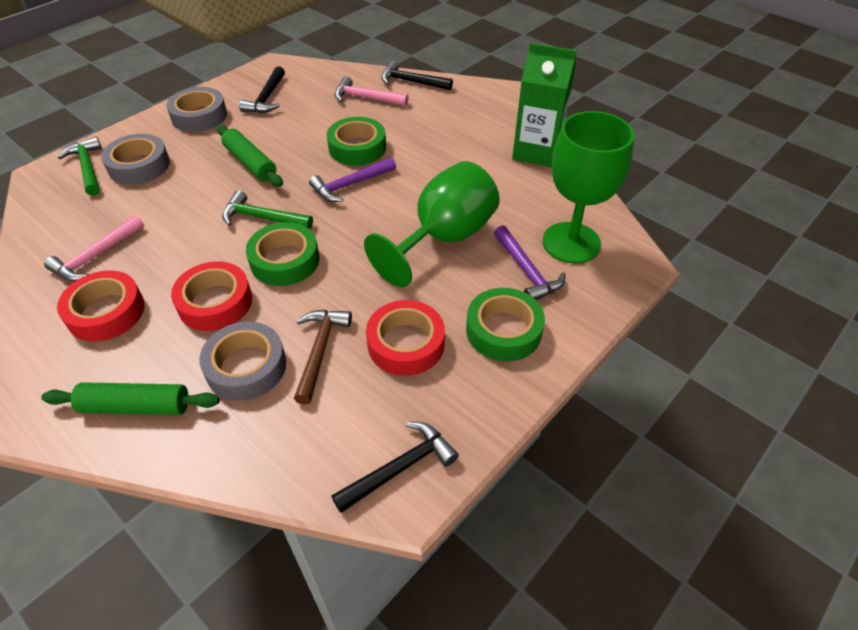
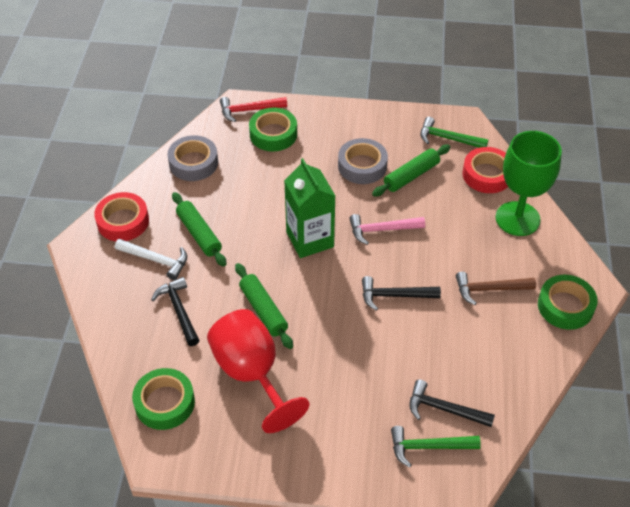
green goblet: [364,161,500,287] [543,111,635,264] = 2 -> [495,131,562,236] = 1
green rolling pin: [41,382,220,415] [217,125,283,187] = 2 -> [172,192,226,267] [235,263,293,349] [372,145,451,197] = 3
grey tape: [101,134,170,185] [166,87,227,132] [199,321,286,401] = 3 -> [167,135,218,181] [338,138,388,184] = 2
pink hammer: [44,215,144,282] [335,76,409,106] = 2 -> [349,214,425,245] = 1
purple hammer: [309,157,396,202] [494,225,566,300] = 2 -> none = 0
red goblet: none = 0 -> [207,309,310,433] = 1
red hammer: none = 0 -> [220,97,287,122] = 1
red tape: [57,270,145,342] [171,261,252,331] [366,300,445,376] = 3 -> [94,192,149,241] [462,147,508,193] = 2
white hammer: none = 0 -> [115,239,187,280] = 1

